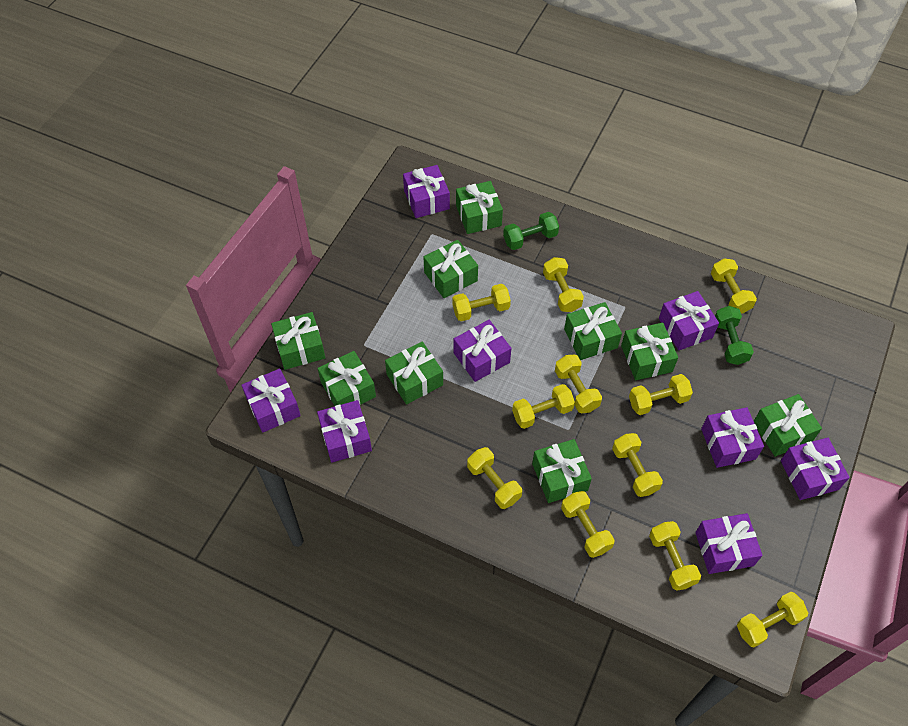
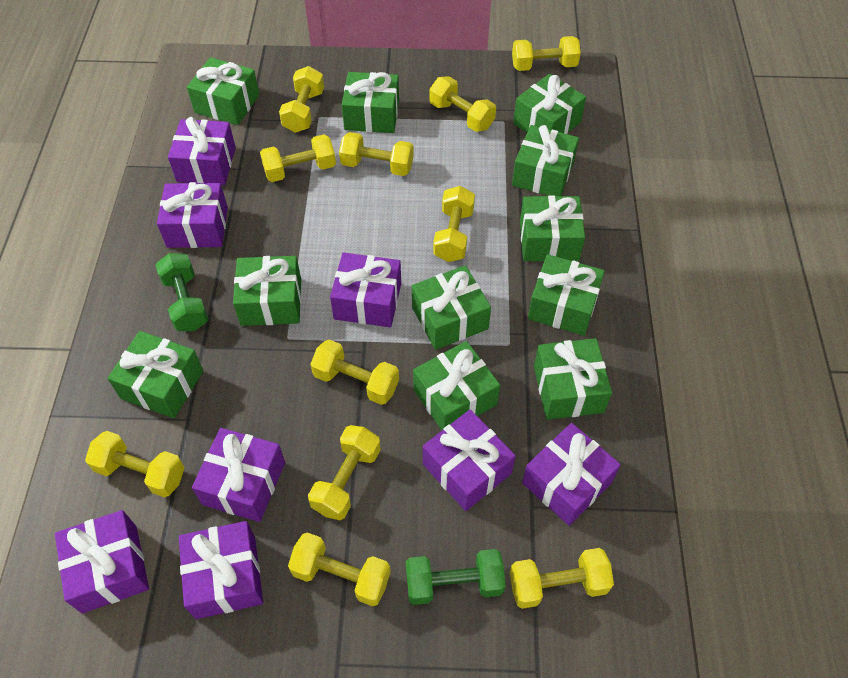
green gift: [271,312,326,370] [318,351,376,406] [385,341,443,404] [423,240,478,298] [456,181,503,234] [532,439,592,503] [564,302,622,360] [621,323,678,380] [754,394,822,457] = 9 -> [107,331,203,418] [187,57,259,125] [233,256,301,326] [342,72,399,133] [412,265,491,350] [413,341,500,430] [512,125,579,196] [513,74,586,134] [520,195,585,261] [528,254,605,336] [534,338,612,420] = 11

